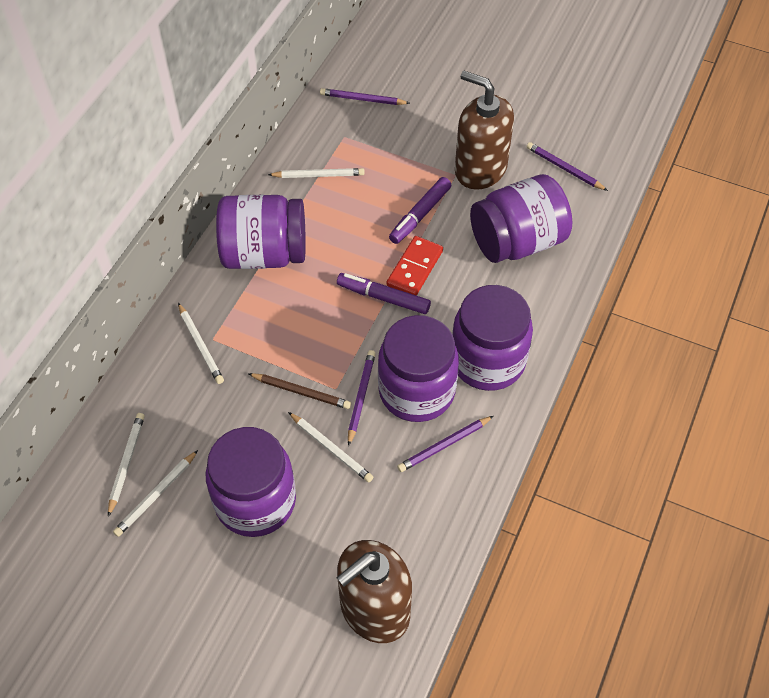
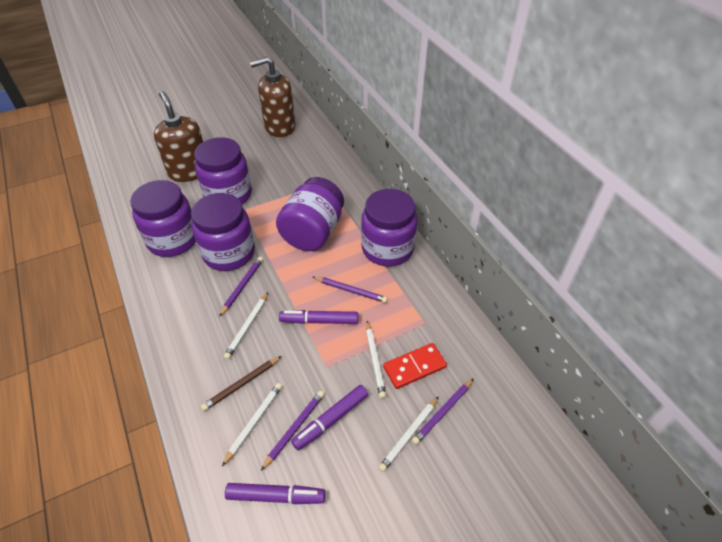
purple marker: [337,273,431,314] [389,177,451,244] = 2 -> [225,483,325,504] [279,310,358,324] [291,385,368,450] = 3
white pencil: [108,413,145,517] [113,450,198,537] [178,303,224,384] [268,168,364,178] [288,412,373,483] = 5 -> [222,383,282,466] [224,292,268,359] [366,321,386,399] [379,396,439,472] = 4

